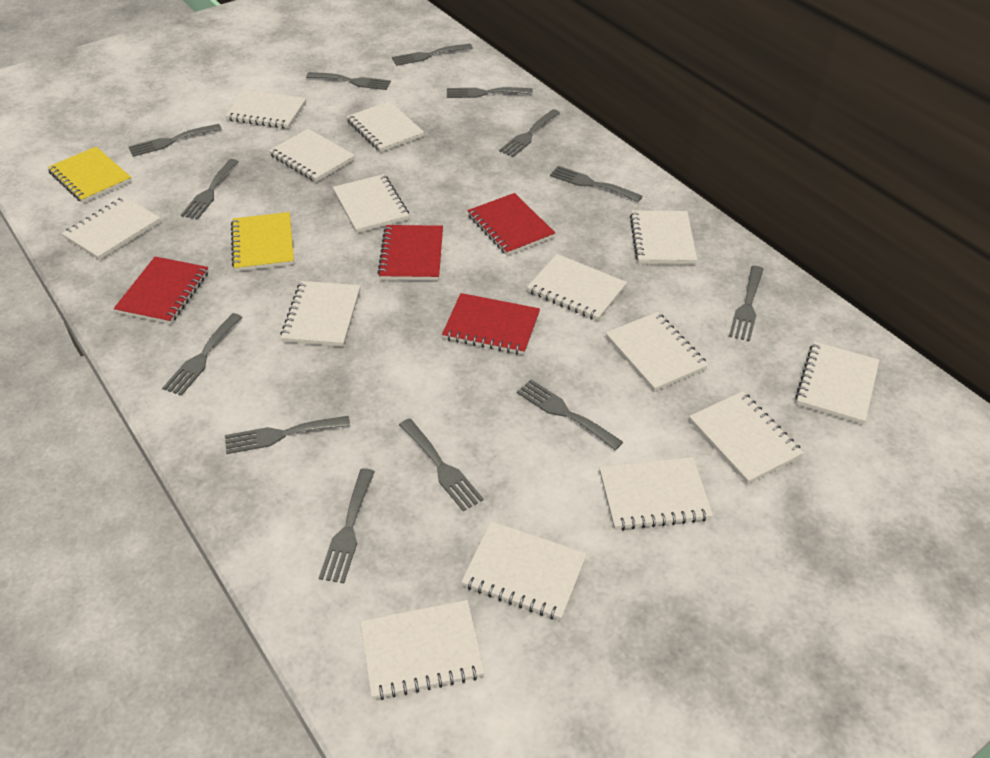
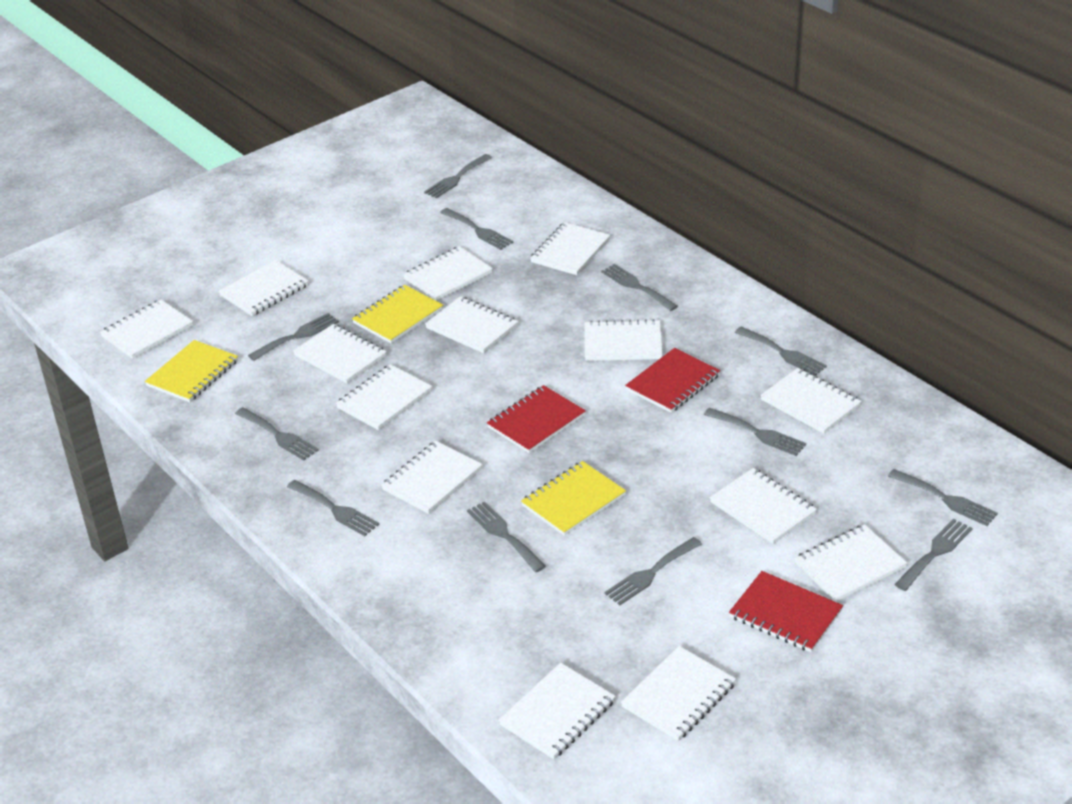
grey fork: [128,124,222,157] [162,313,242,396] [181,159,239,220] [225,416,350,454] [306,72,391,90] [319,468,375,583] [392,44,473,66] [399,418,484,511] [447,87,533,98] [499,109,560,157] [517,380,623,450] [550,166,642,202] [729,266,763,342] = 13 -> [235,407,319,461] [248,313,339,361] [287,480,379,536] [424,154,492,199] [440,208,513,250] [467,501,546,572] [601,264,678,311] [604,537,702,605] [704,408,806,456] [735,327,827,376] [888,469,998,526] [894,519,972,591] = 12
red notebook: [114,257,209,324] [377,225,443,280] [442,293,540,355] [467,193,555,256] = 4 -> [487,385,586,453] [625,348,720,413] [729,571,843,652] = 3
yellow notebook: [47,147,132,203] [231,212,294,271] = 2 -> [145,340,238,402] [352,285,443,343] [521,461,626,536] = 3

